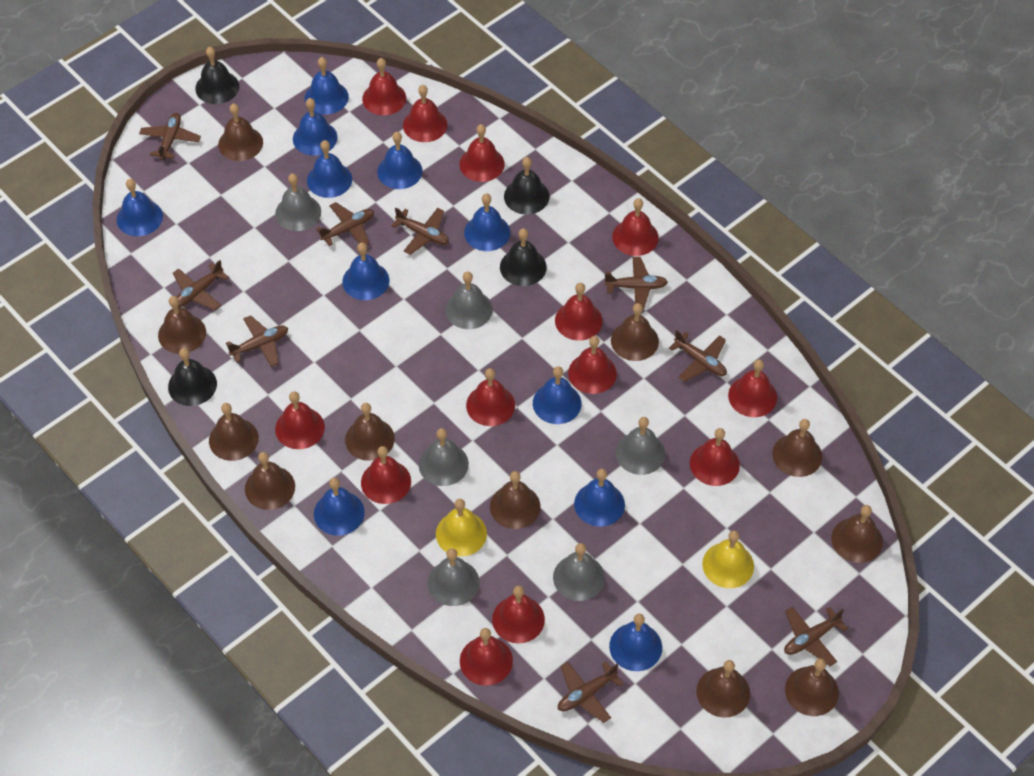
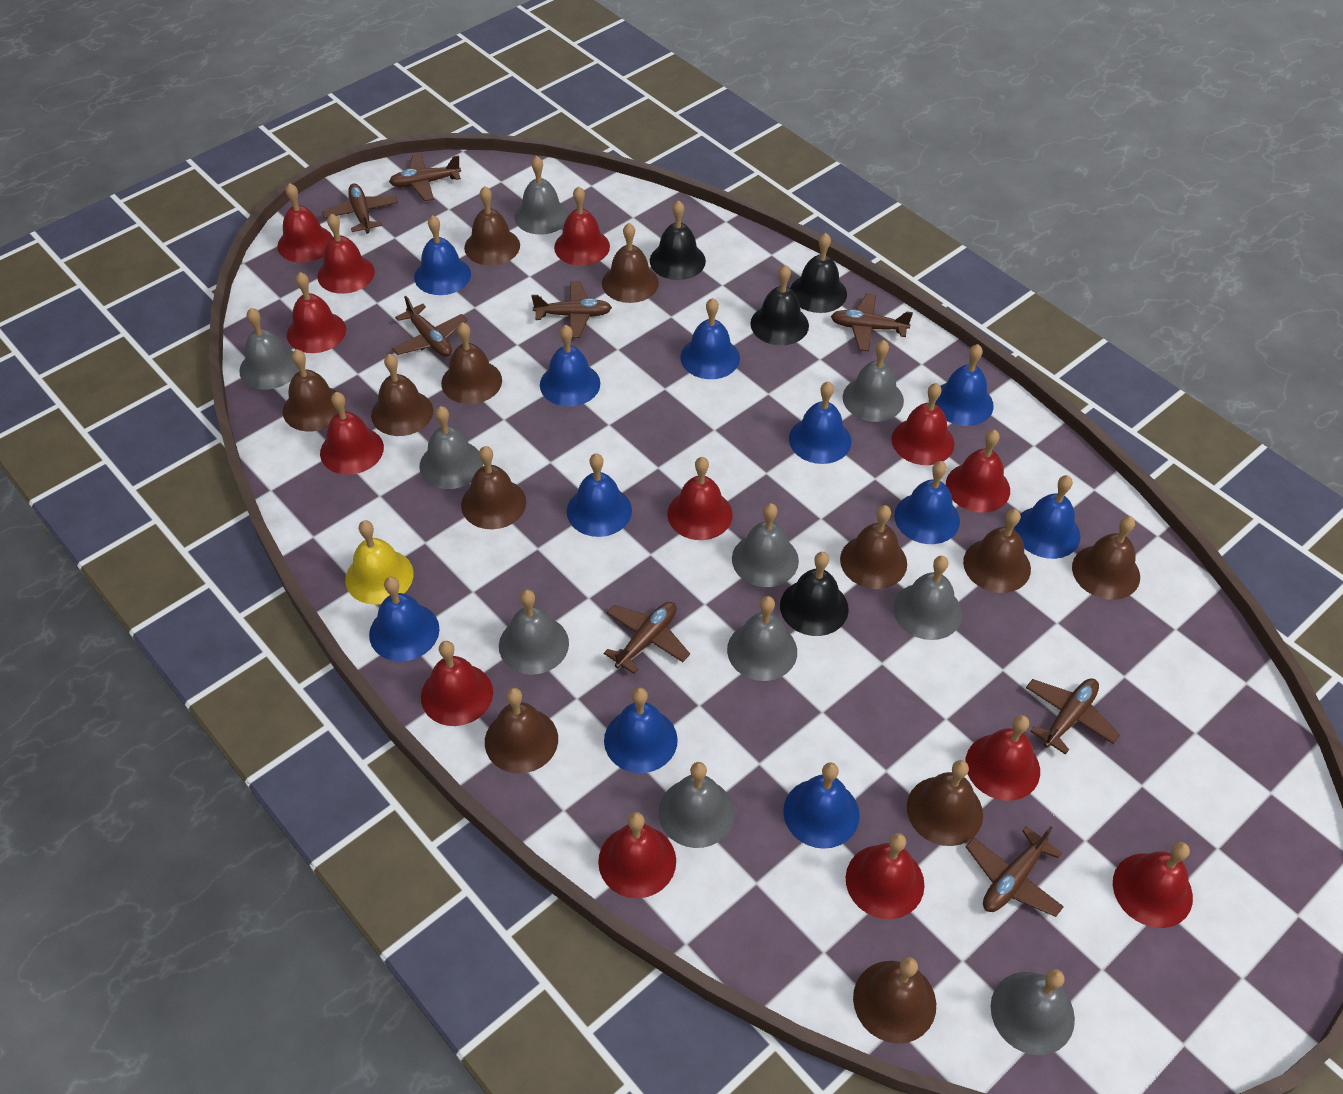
brown bell: [158,296,206,354] [209,403,259,461] [218,103,263,161] [245,452,295,510] [345,403,395,461] [490,471,541,529] [611,303,659,361] [696,660,750,718] [772,419,822,477] [785,659,839,716] [831,505,883,563] = 11 -> [283,349,345,432] [371,354,433,436] [441,322,502,404] [461,446,526,529] [464,186,520,266] [485,688,558,773] [602,223,659,303] [840,505,907,589] [853,957,936,1044] [907,760,983,846] [963,509,1031,593] [1072,516,1140,600] = 12
brown plane: [139,113,201,160] [173,260,229,310] [226,315,288,367] [316,202,374,246] [391,207,449,255] [558,661,623,723] [604,257,668,310] [669,330,727,382] [784,607,848,666] = 9 -> [322,183,398,234] [389,154,461,201] [392,296,467,357] [531,281,612,338] [604,602,690,674] [831,294,913,351] [966,826,1064,917] [1026,678,1120,755] = 8
grey bell: [275,173,321,231] [419,428,469,486] [428,548,480,606] [445,271,493,329] [553,543,605,601] [616,417,665,475] = 6 -> [239,308,299,390] [419,406,483,489] [499,590,569,675] [515,156,569,235] [658,762,735,848] [727,596,797,681] [732,503,799,587] [843,340,904,422] [893,556,962,640] [991,969,1075,1055] = 10
yellow bell: [436,499,487,556] [702,530,754,588] = 2 -> [345,520,414,605] = 1

